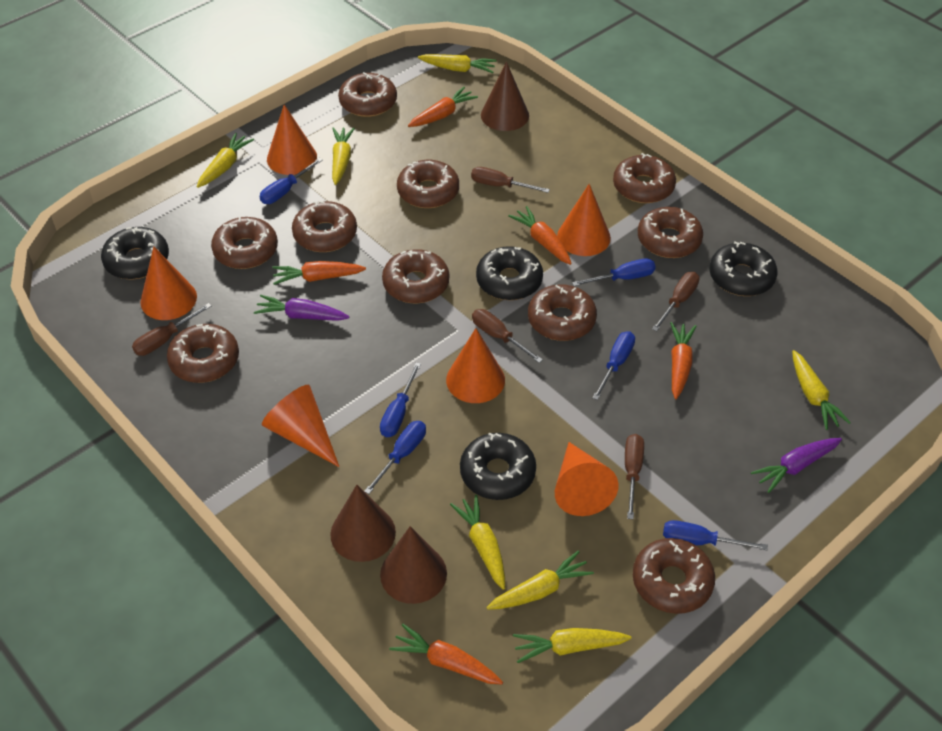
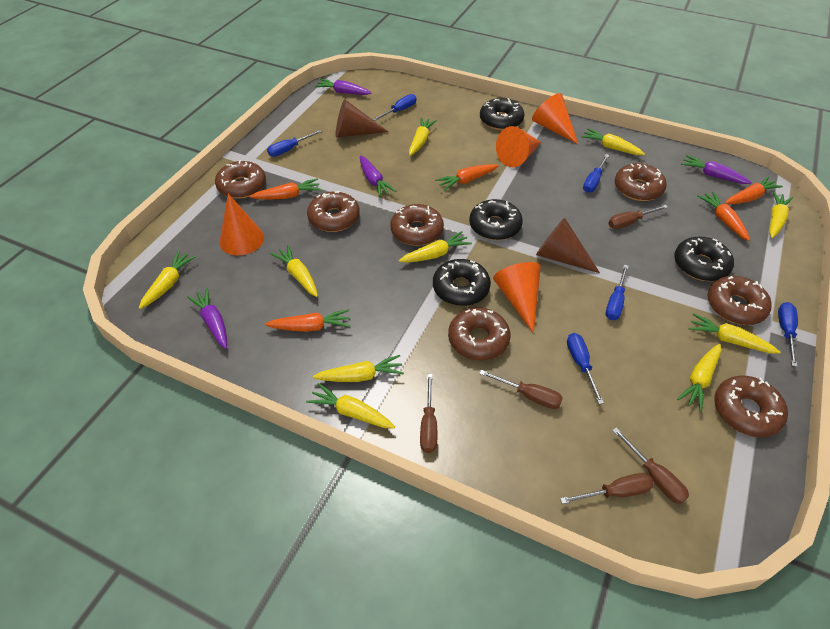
brown cone: [330,485,396,562] [380,526,447,604] [481,62,529,131] = 3 -> [336,99,388,138] [536,218,600,273] = 2
brown donut: [167,324,239,383] [211,217,278,269] [292,201,357,252] [338,72,397,117] [382,249,449,303] [397,160,459,208] [528,285,597,341] [613,153,676,203] [633,538,715,614] [638,207,703,258] = 10 -> [215,161,266,199] [307,191,360,232] [390,204,444,246] [448,308,511,361] [615,163,667,201] [707,276,772,325] [714,376,788,437] = 7
orange cone: [140,246,197,320] [262,385,339,467] [267,105,317,175] [446,328,505,403] [555,442,618,516] [557,184,611,256] = 6 -> [219,194,264,255] [493,262,541,333] [496,126,541,167] [532,93,578,144] = 4
purple carrot: [254,295,349,321] [751,438,842,493] = 2 -> [187,288,227,349] [314,79,372,95] [360,155,397,197] [681,155,752,184] = 4
yellow carrot: [197,133,254,188] [332,127,355,185] [418,54,497,73] [450,495,505,590] [486,550,594,610] [513,628,632,663] [792,350,851,430] = 7 -> [139,251,196,309] [270,245,318,297] [306,383,395,429] [313,355,404,382] [399,231,472,263] [409,117,437,156] [581,128,645,155] [677,344,721,412] [689,313,780,354] [769,192,793,238] = 10

